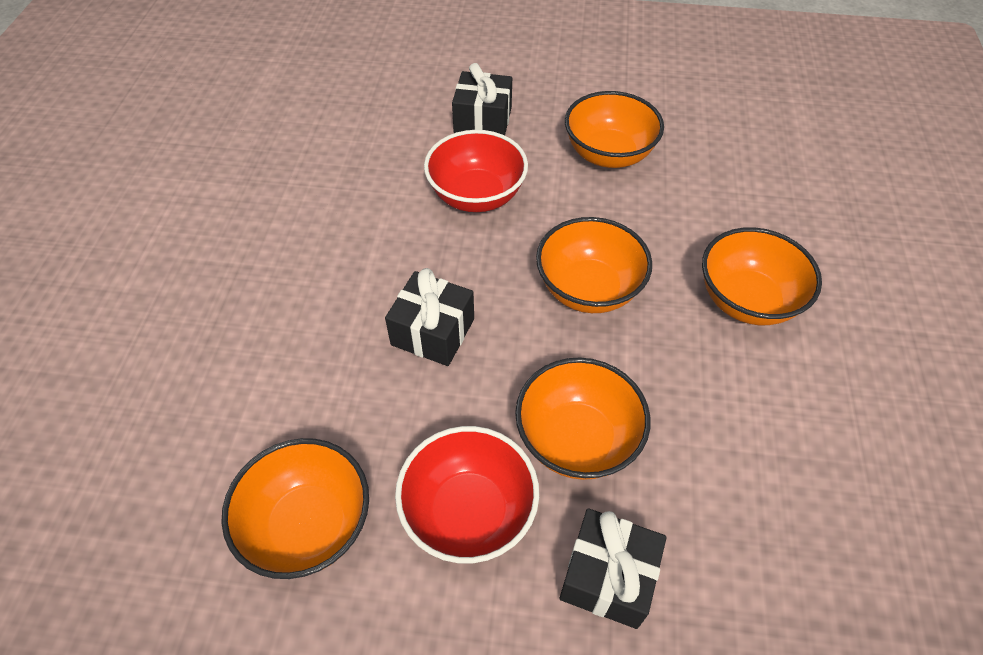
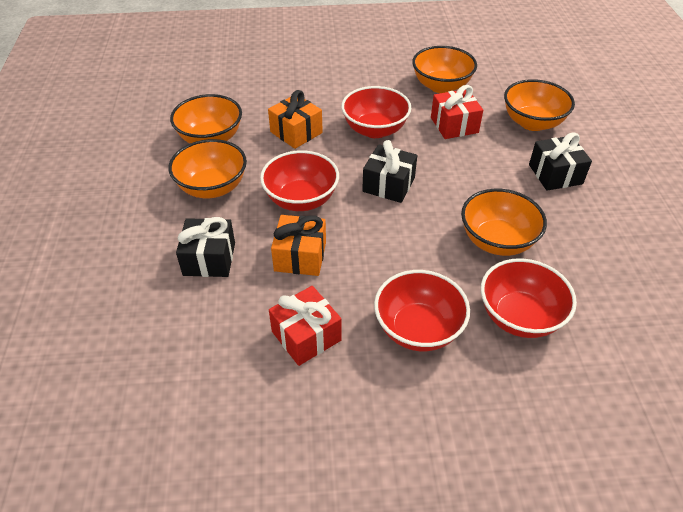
orange gift: none = 0 -> [268,90,323,149] [271,215,326,276] = 2
red bowl: [395,426,539,563] [424,130,528,212] = 2 -> [260,150,339,211] [341,86,411,138] [374,270,470,351] [481,258,577,338] = 4
red gift: none = 0 -> [269,286,341,366] [431,85,483,139] = 2

